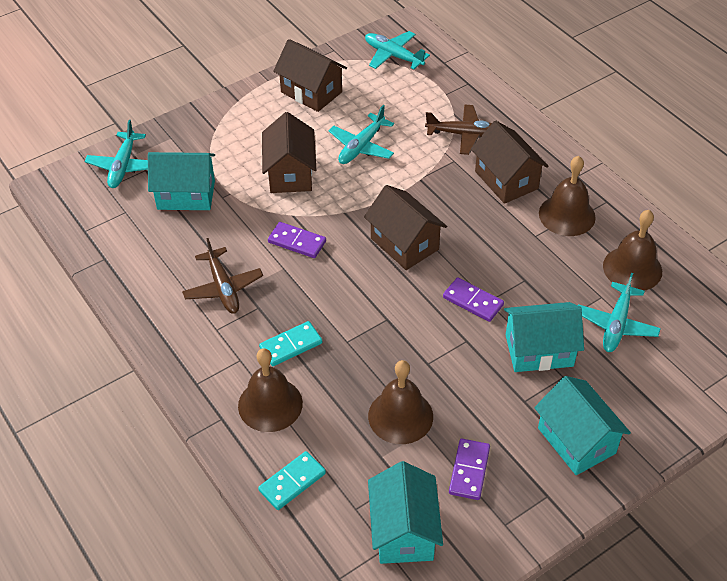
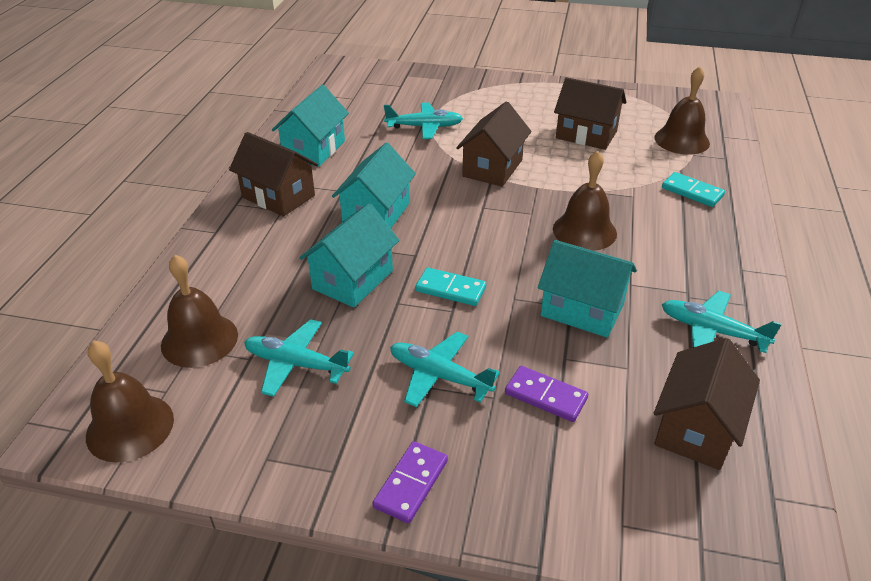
brown plane: [182,238,263,314] [425,105,492,155] = 2 -> none = 0
purple domino: [268,222,326,258] [443,277,504,322] [449,439,490,500] = 3 -> [373,441,448,524] [505,366,588,422] = 2

